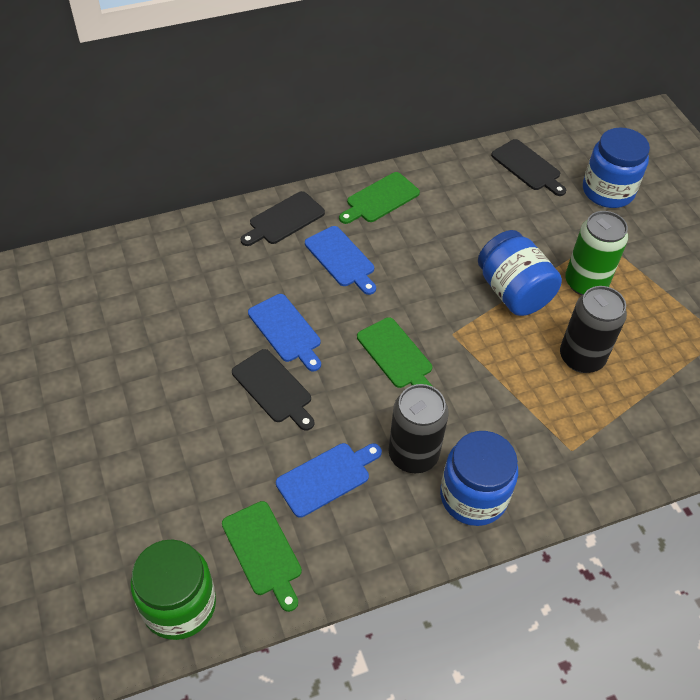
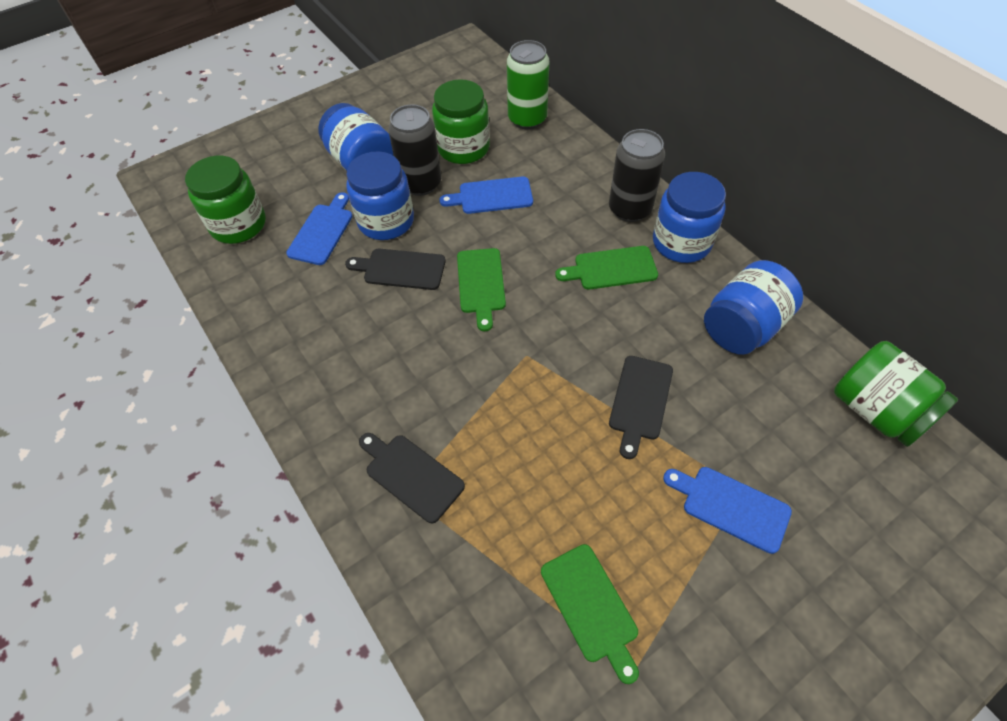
blue jar: [440,431,518,526] [478,230,562,316] [583,128,650,208] = 3 -> [318,103,394,171] [346,151,414,240] [653,172,726,263] [704,260,803,355] = 4
green jar: [131,539,216,640] = 1 -> [185,156,266,244] [432,79,490,164] [834,341,958,447] = 3

